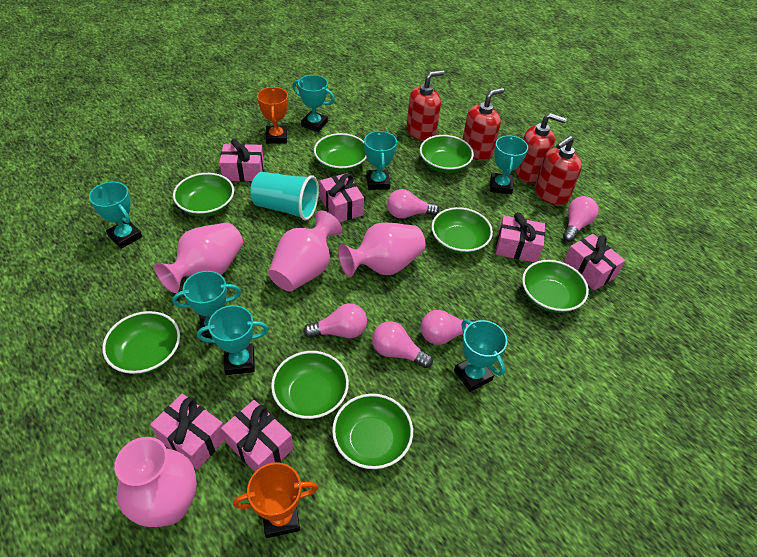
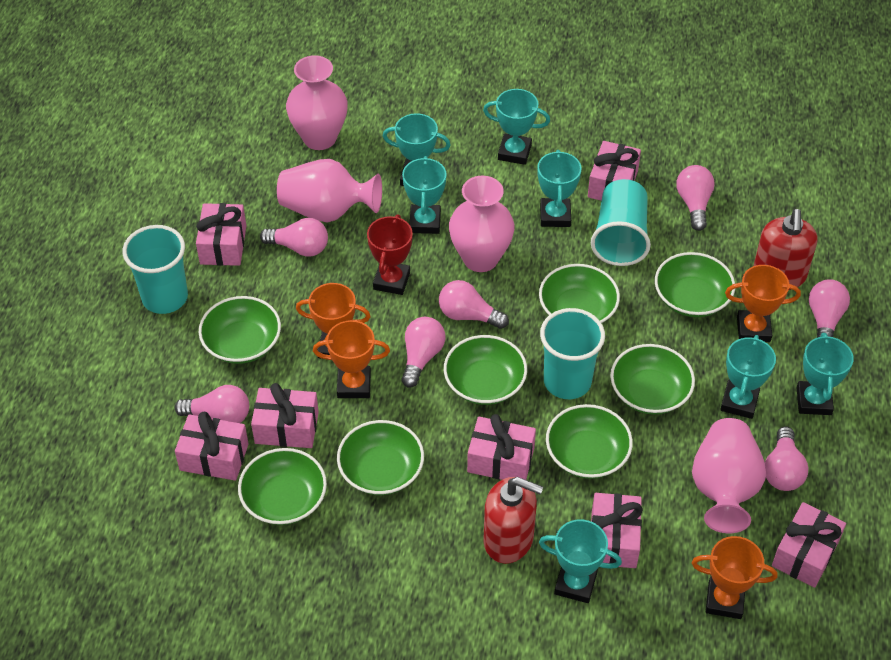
orange trophy: [233,462,318,538] [257,87,288,144] = 2 -> [296,283,371,359] [313,320,390,398] [692,536,778,619] [725,265,801,342] = 4
pink gift: [150,394,225,470] [219,138,264,182] [221,400,294,472] [320,173,364,222] [496,212,545,262] [563,234,625,290] = 6 -> [175,412,249,481] [196,203,246,266] [251,383,319,448] [467,414,536,480] [588,141,641,201] [591,493,643,568] [772,502,846,588] = 7
pink light bulb: [303,303,367,338] [372,321,433,368] [387,189,439,219] [421,310,477,345] [563,196,599,242] = 5 -> [175,385,249,423] [260,218,328,257] [401,317,445,388] [439,280,509,329] [676,165,715,231] [765,427,808,491] [809,279,850,338] = 7
red soap dispenser: [407,70,444,141] [463,88,504,161] [515,113,567,183] [535,136,582,205] = 4 -> [483,477,543,564] [753,209,818,290] = 2
red trophy: none = 0 -> [367,214,413,295] = 1
turquoise cup: [250,172,319,221] = 1 -> [122,225,188,314] [540,308,605,399] [591,179,651,266] = 3

